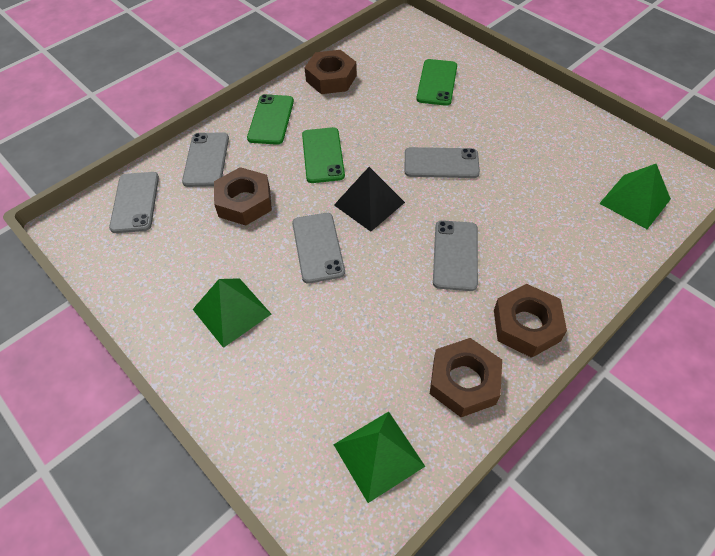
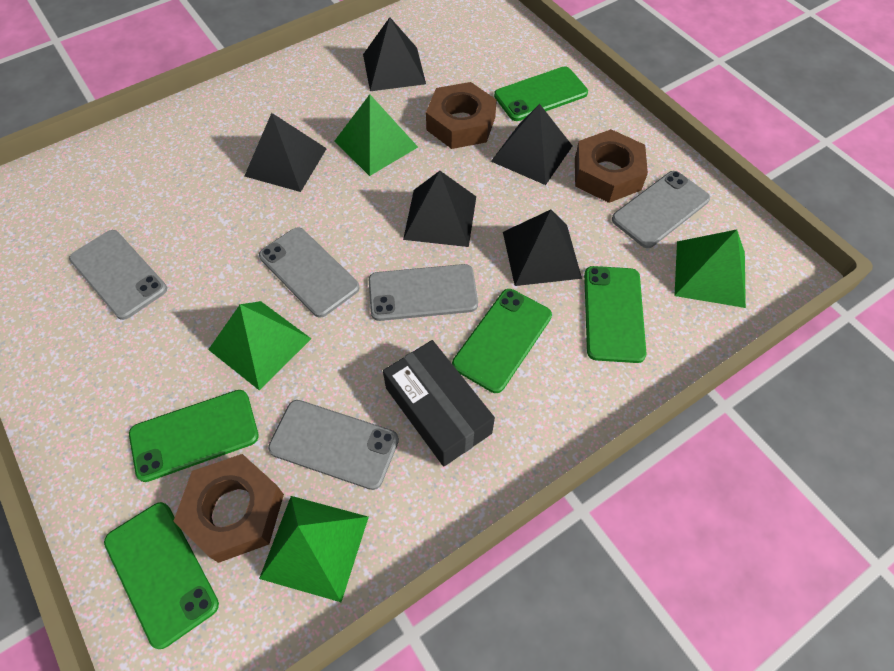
black box: none = 0 -> [383,340,495,467] = 1
black pyramid: [334,167,405,232] = 1 -> [245,113,327,192] [363,17,426,91] [403,171,476,247] [491,104,572,185] [503,210,582,286] = 5
brown nut: [214,167,272,226] [304,50,357,94] [430,338,502,417] [494,284,567,358] = 4 -> [173,454,284,563] [426,82,497,149] [575,129,648,203] = 3
green phone: [247,94,294,145] [302,127,345,183] [416,59,457,106] = 3 -> [104,502,219,649] [129,390,259,482] [452,289,552,393] [494,66,588,121] [584,266,647,363] = 5
green pyramid: [193,278,271,348] [333,412,425,503] [599,164,671,229] = 3 -> [208,301,311,390] [259,496,369,602] [334,94,418,176] [674,229,746,308] = 4

